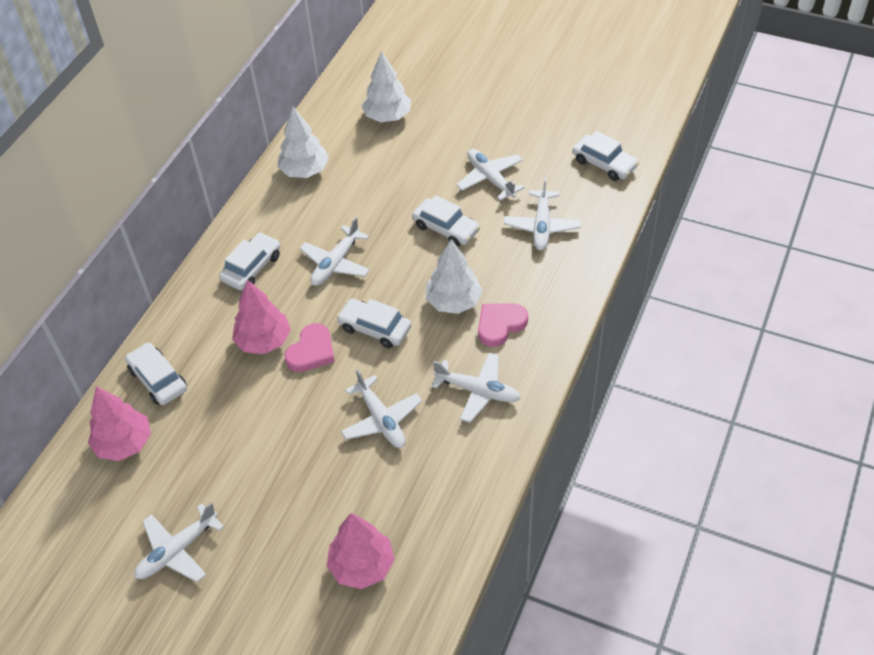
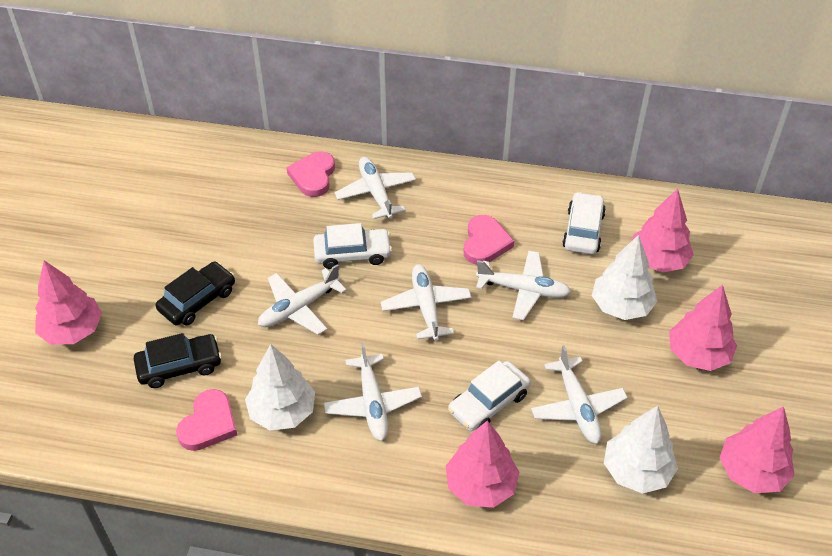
black car: none = 0 -> [134,333,222,388] [156,262,235,326] = 2
pink heart: [285,323,335,372] [478,303,528,347] = 2 -> [176,389,237,451] [286,151,335,197] [463,215,514,265] = 3
pink tree: [88,386,151,461] [232,280,291,354] [326,513,395,589] = 3 -> [35,260,102,345] [446,421,519,508] [632,189,694,272] [669,285,737,371] [720,406,795,493] = 5
white car: [125,343,187,405] [219,232,281,290] [337,298,411,348] [412,195,480,247] [573,131,639,181] = 5 -> [313,223,392,269] [448,361,531,431] [562,192,606,255] = 3

